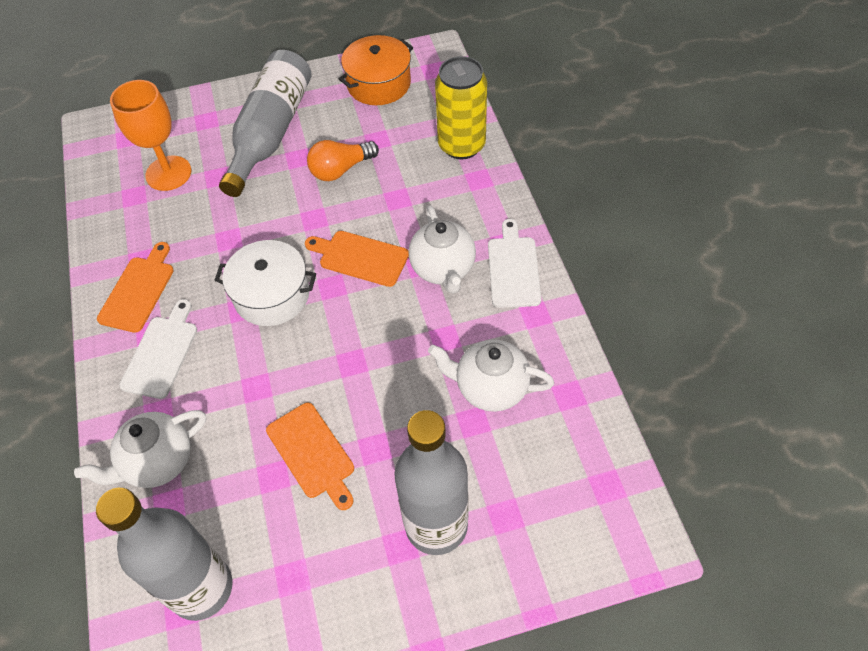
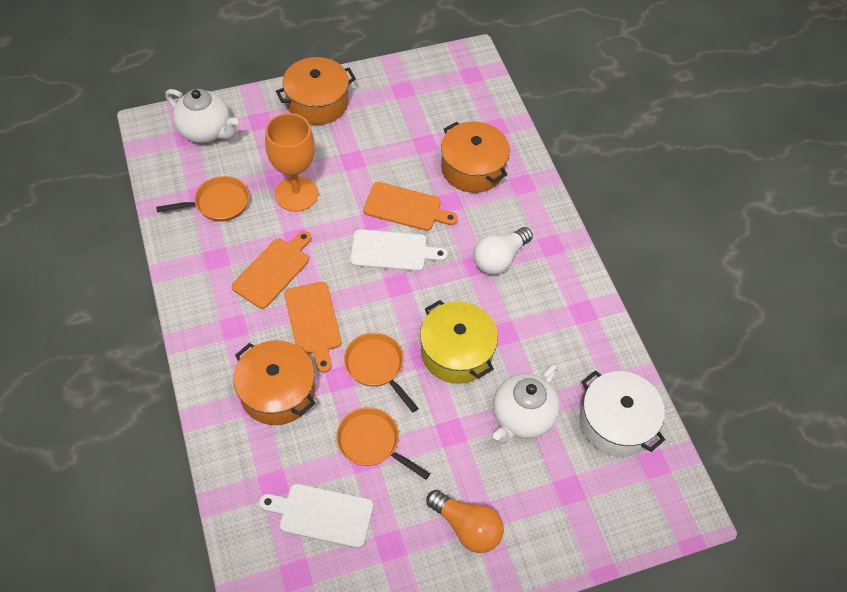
grey bottle: [96,488,232,621] [219,50,312,197] [394,410,469,555] = 3 -> none = 0
orange pan: none = 0 -> [156,176,249,222] [336,407,430,480] [344,332,418,412] = 3
orange pot: [339,35,413,105] = 1 -> [233,340,315,425] [276,57,356,125] [441,122,510,193] = 3
white light bulb: none = 0 -> [474,227,533,275] = 1
white teapot: [74,410,206,488] [408,206,476,294] [428,339,554,412] = 3 -> [165,89,238,143] [493,364,560,444] = 2
yellow can: [435,56,487,159] = 1 -> none = 0
yellow pot: none = 0 -> [420,300,498,384] = 1

